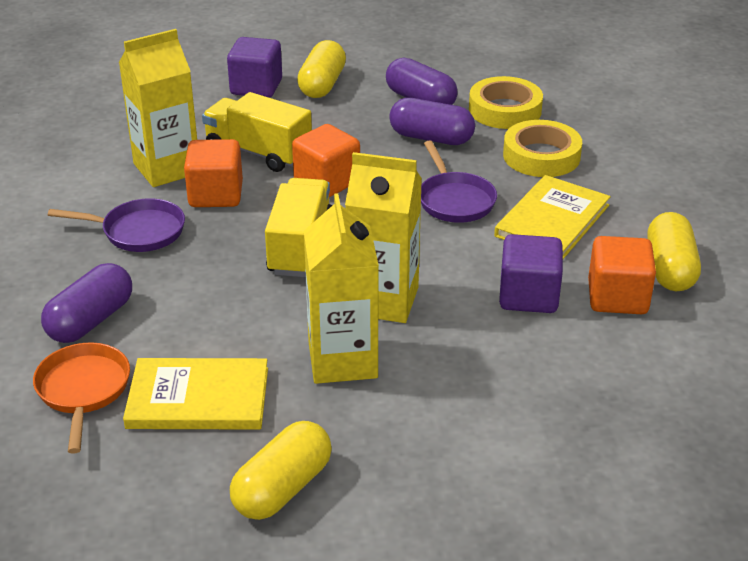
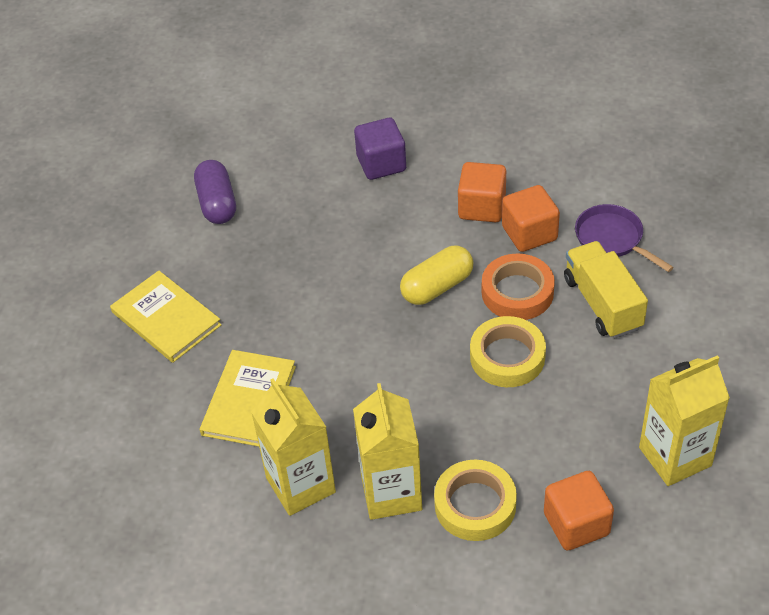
orange pan: [33,343,130,454] = 1 -> none = 0
orange tape: none = 0 -> [482,253,555,320] = 1
purple capsule: [41,263,132,343] [386,58,458,105] [389,98,475,145] = 3 -> [194,160,236,224] = 1
purple cube: [227,37,282,98] [499,234,563,313] = 2 -> [354,118,406,180] = 1
purple pan: [48,198,185,252] [421,140,497,223] = 2 -> [575,204,674,272] = 1
yellow capsule: [230,421,332,520] [297,40,346,98] [647,212,701,291] = 3 -> [400,246,473,305] = 1
yellow truck: [202,92,312,172] [265,178,332,277] = 2 -> [564,241,648,338] = 1

